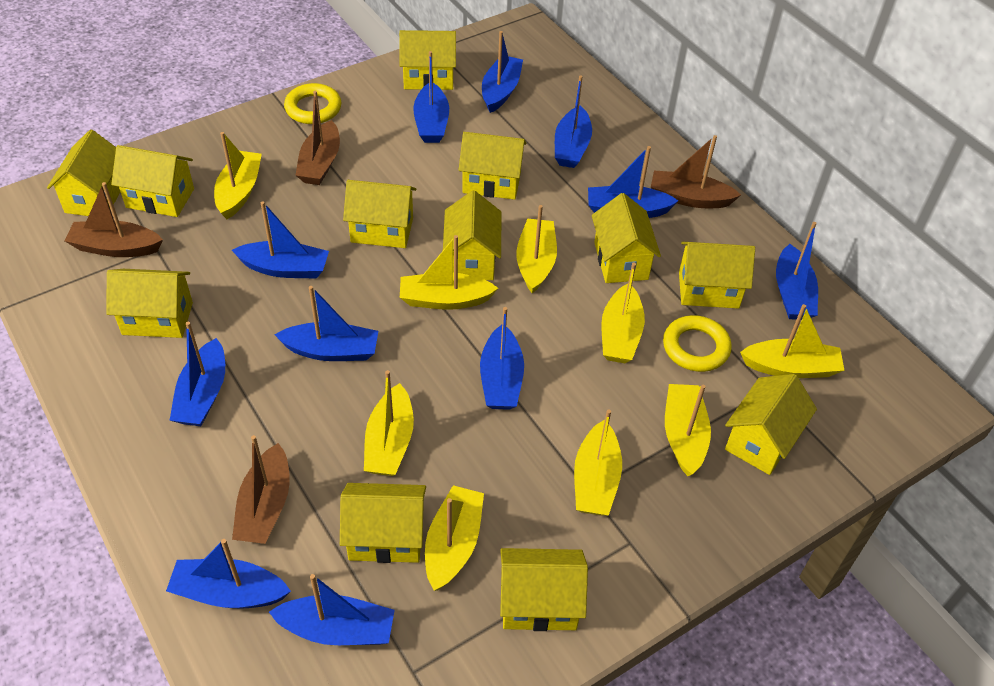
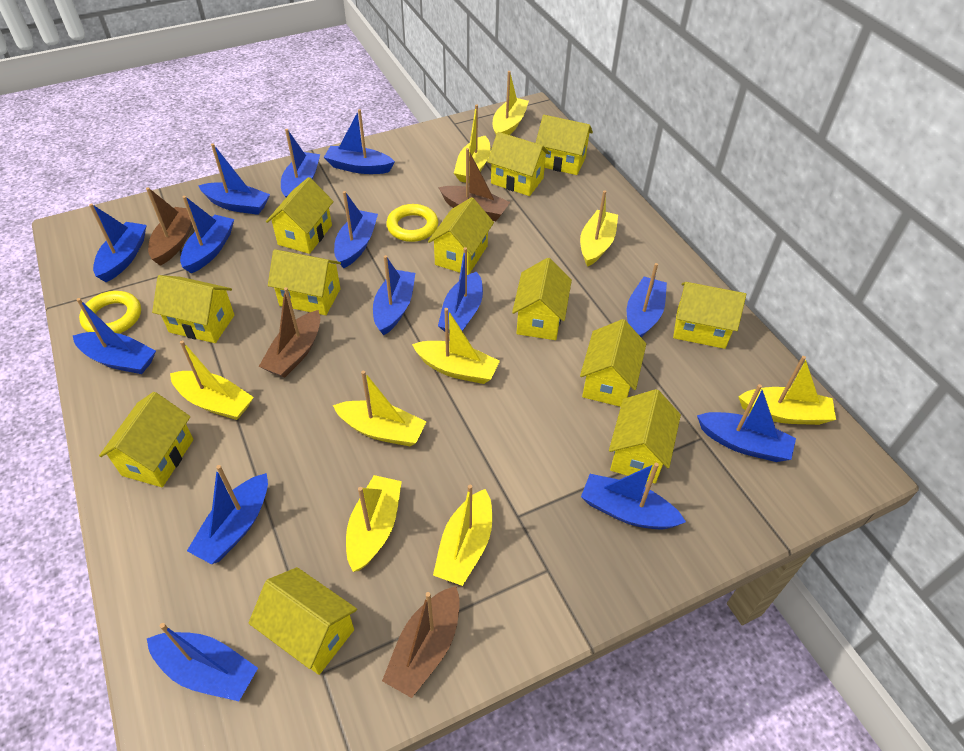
blue boat: [166,539,291,609] [170,322,225,426] [232,201,329,279] [269,574,395,645] [275,286,378,361] [413,51,449,143] [480,307,524,410] [482,31,523,113] [555,75,592,168] [588,146,679,218] [776,222,818,320] = 11 -> [73,298,156,374] [89,203,147,282] [147,623,258,701] [180,196,234,273] [187,465,268,564] [198,144,270,215] [281,129,320,197] [324,109,395,174] [334,191,378,268] [373,255,415,335] [438,247,483,332] [581,463,686,529] [627,263,667,337] [697,384,796,462] = 14

